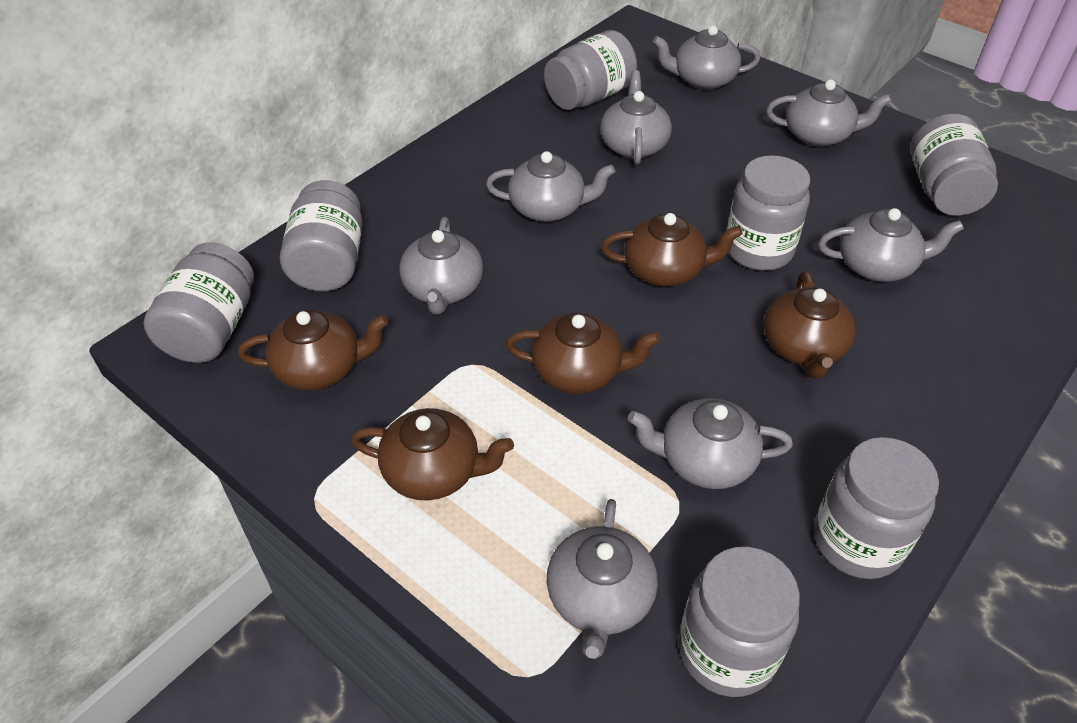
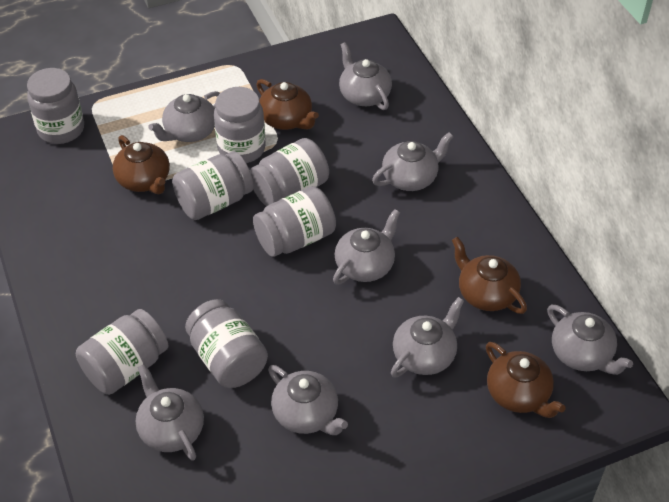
brown teapot: [238,310,389,390] [351,408,514,500] [506,313,660,394] [601,213,743,287] [764,271,856,379] = 5 -> [113,135,170,194] [256,79,319,130] [452,237,527,314] [486,342,565,418] = 4

